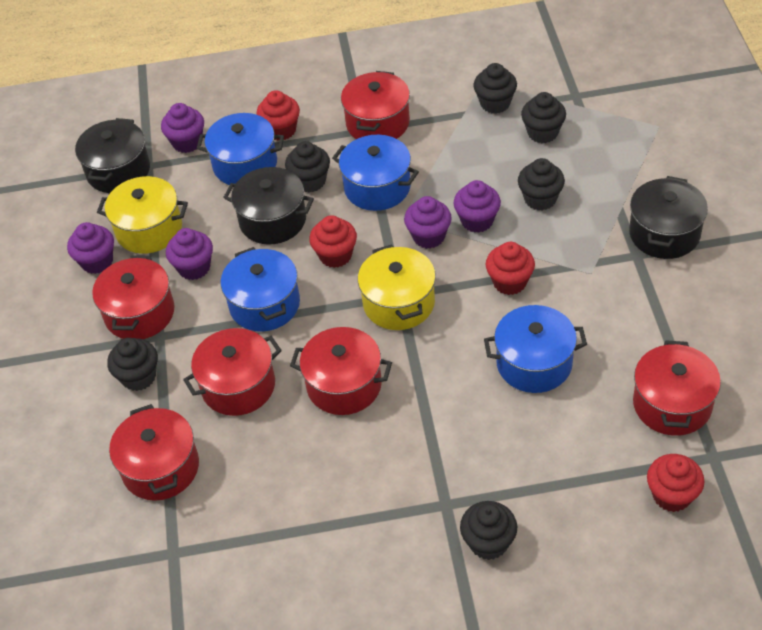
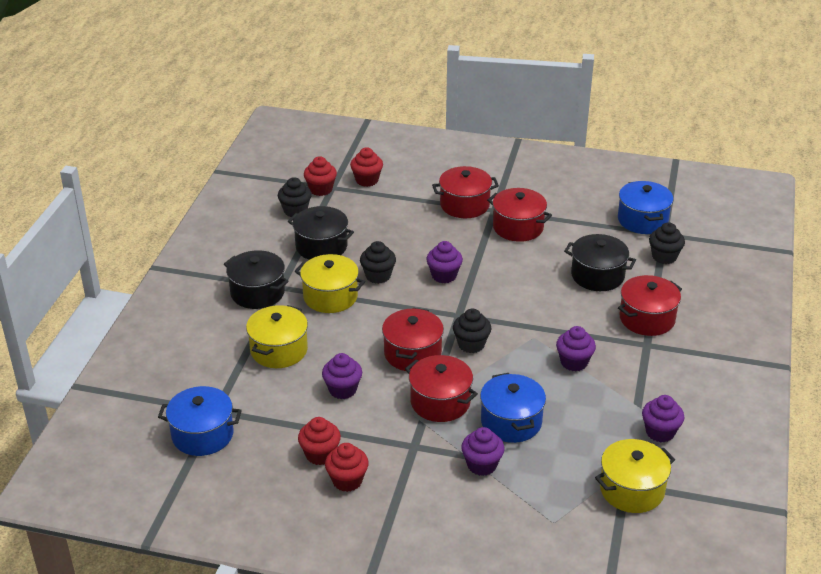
black cupcake: [107,338,158,391] [285,141,330,192] [460,501,517,560] [474,63,517,114] [518,158,565,211] [521,92,566,143] = 6 -> [278,177,312,217] [360,241,396,284] [453,308,491,353] [649,222,685,264] = 4
blue pot: [197,113,284,185] [221,247,300,332] [332,135,419,211] [484,305,587,393] = 4 -> [158,386,242,456] [480,373,546,443] [618,181,673,234] = 3
red pot: [92,255,175,339] [109,404,199,501] [183,328,282,416] [290,327,392,415] [341,71,410,139] [633,340,721,436] = 6 -> [382,308,444,371] [405,355,478,422] [432,166,499,218] [487,188,552,242] [618,275,682,336] = 5
yellow pot: [97,176,188,254] [358,244,436,330] = 2 -> [246,305,308,368] [295,254,365,313] [595,439,675,513] = 3

